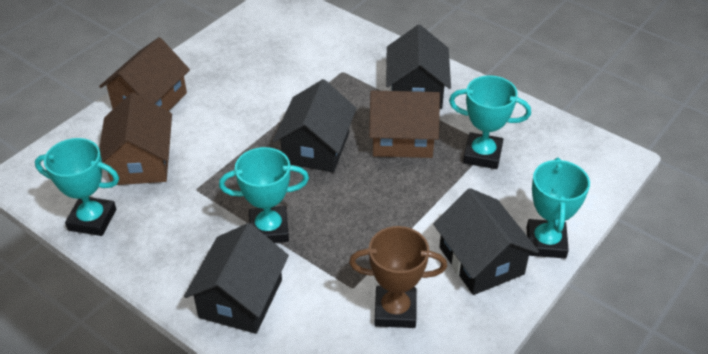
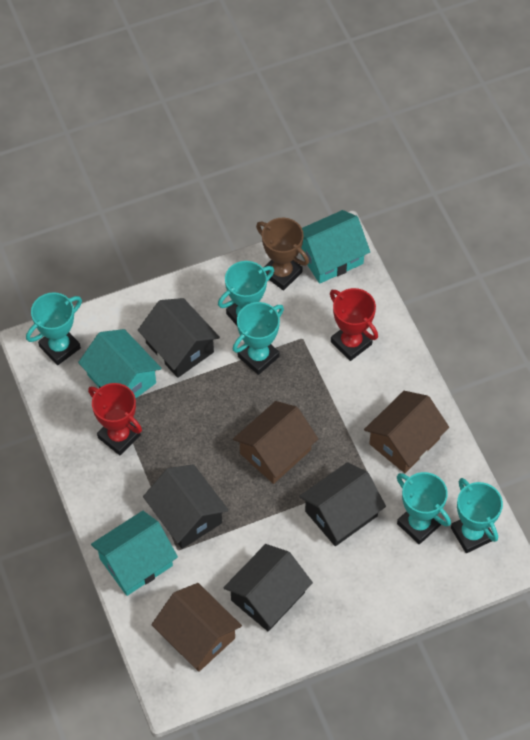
red trophy: none = 0 -> [88,383,142,455] [330,288,378,361] = 2
turquoise house: none = 0 -> [78,329,161,399] [91,511,178,596] [301,210,370,284] = 3
turquoise trophy: [35,138,119,236] [219,147,309,243] [449,75,531,169] [527,158,590,259] = 4 -> [26,292,82,365] [218,261,274,326] [233,302,284,375] [397,472,451,544] [451,478,503,553] = 5

